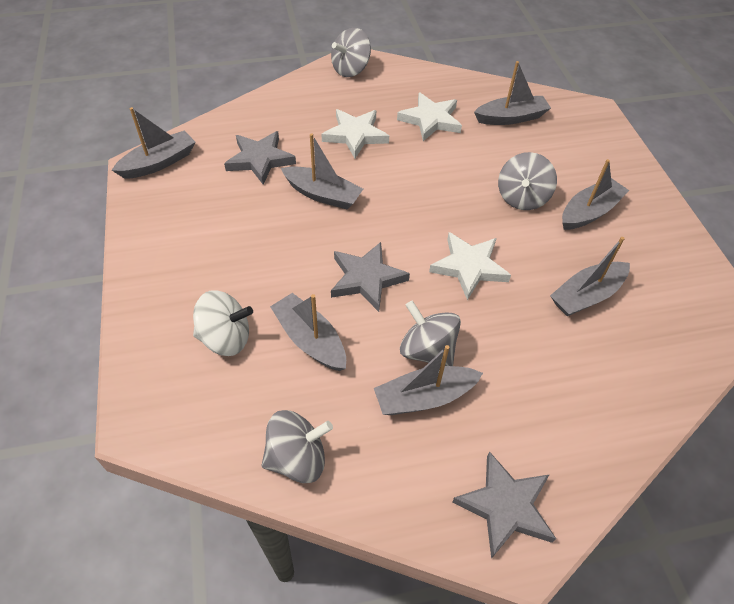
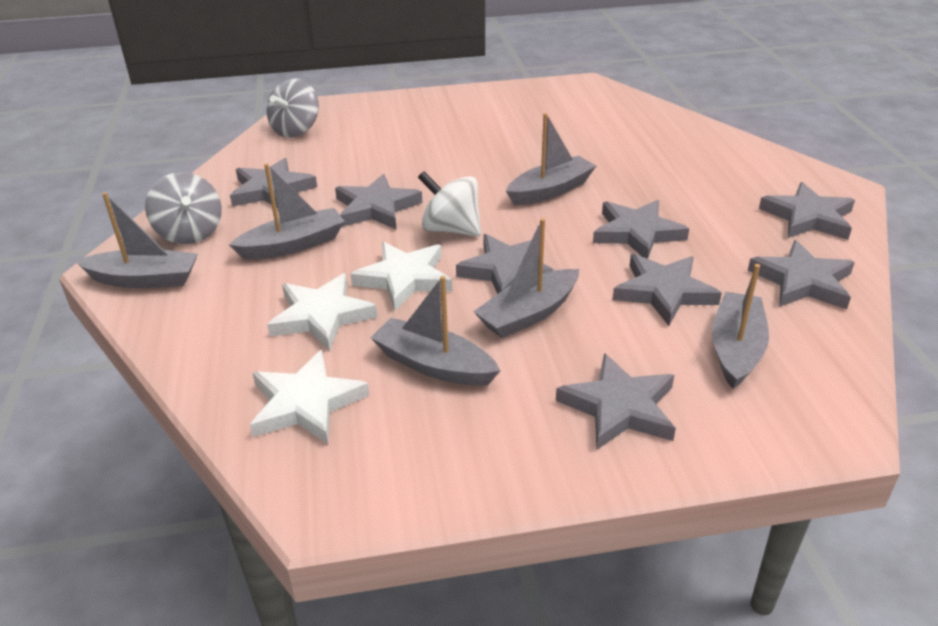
grey boat: [112,107,195,179] [270,293,346,371] [281,133,363,209] [374,345,483,415] [474,61,551,125] [550,237,630,316] [562,159,629,230] = 7 -> [75,192,198,288] [229,163,345,260] [371,276,501,386] [473,218,579,338] [506,113,596,205] [712,264,769,389] = 6
grey spinning top: [262,410,333,483] [331,28,371,77] [400,300,461,366] [498,152,557,210] = 4 -> [145,172,222,244] [266,79,319,138] = 2
grey star: [224,131,296,185] [331,242,410,312] [452,452,556,559] = 3 -> [230,158,317,208] [335,174,423,230] [456,234,555,294] [556,353,676,450] [593,200,689,259] [613,254,722,326] [748,240,855,310] [759,182,855,240] = 8

